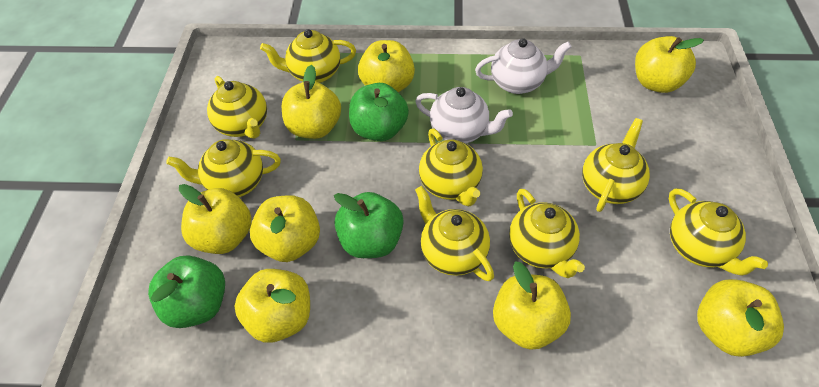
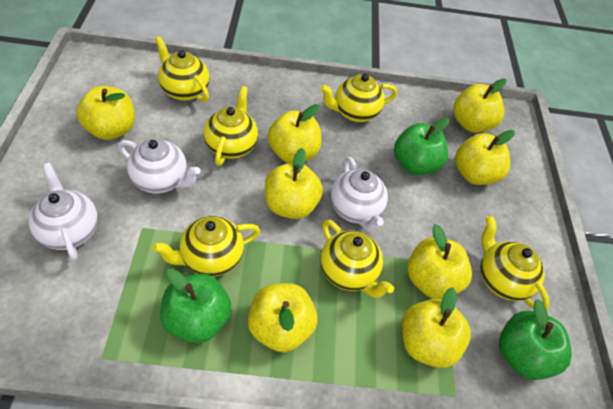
white teapot: [415,87,513,143] [475,38,572,94] = 2 -> [29,163,98,261] [118,138,200,194] [331,157,388,232] = 3
yellow teapot: [166,139,281,197] [207,76,267,139] [260,29,356,83] [415,186,494,281] [419,129,483,206] [509,189,585,278] [582,118,650,212] [669,188,768,276] = 8 -> [152,216,260,277] [155,36,210,102] [204,86,258,166] [320,74,397,122] [320,219,394,298] [480,216,550,310] = 6

